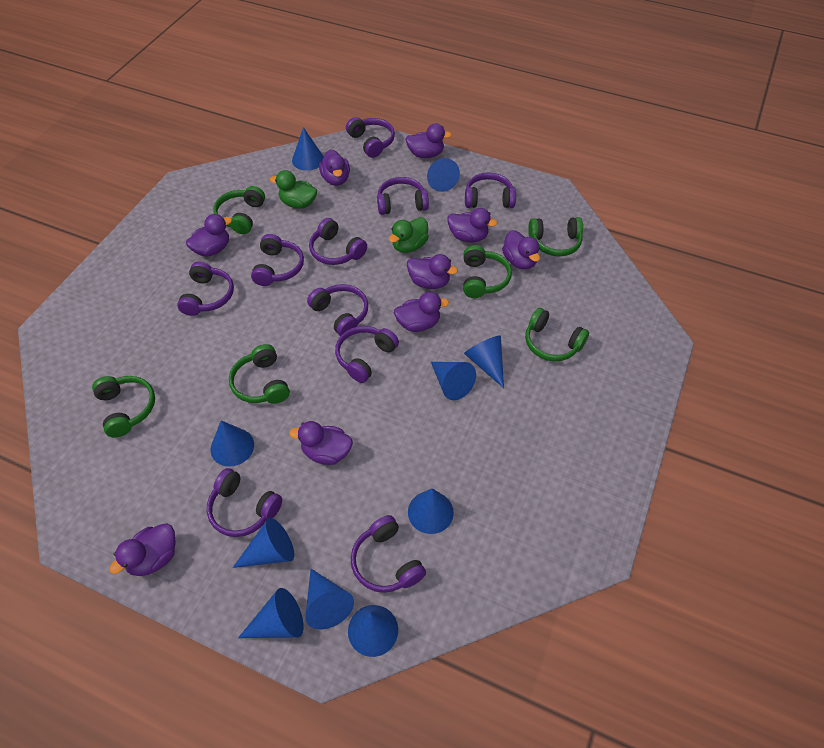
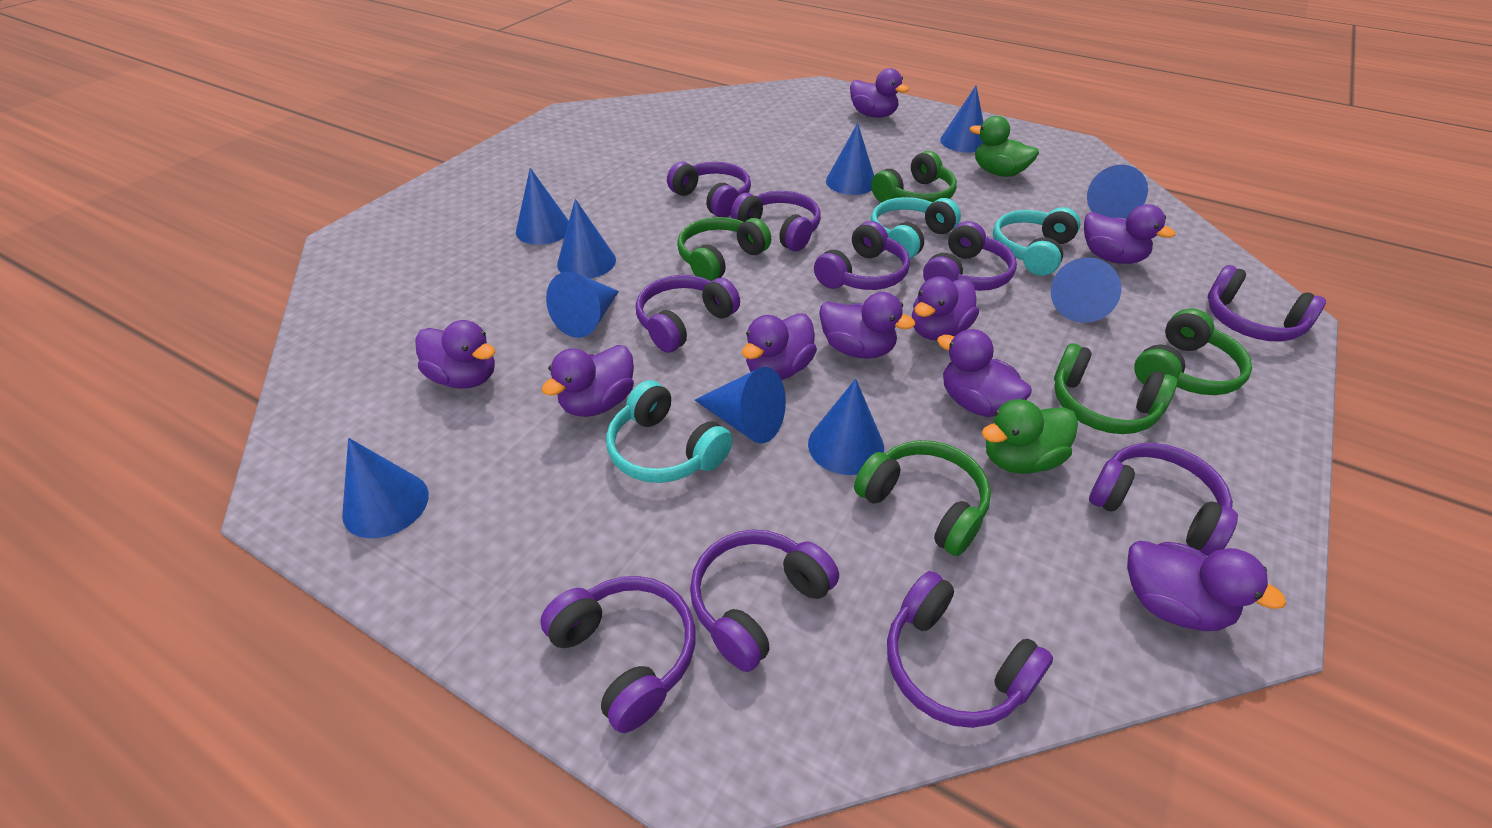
green headphones: [92,376,155,437] [213,186,265,234] [229,344,290,404] [463,245,512,298] [525,308,589,361] [528,217,583,257] = 6 -> [677,217,771,281] [854,440,991,556] [871,151,957,202] [1054,343,1177,434] [1134,308,1252,395] = 5
turquoise headphones: none = 0 -> [606,380,733,483] [871,197,961,259] [993,207,1081,276] = 3

